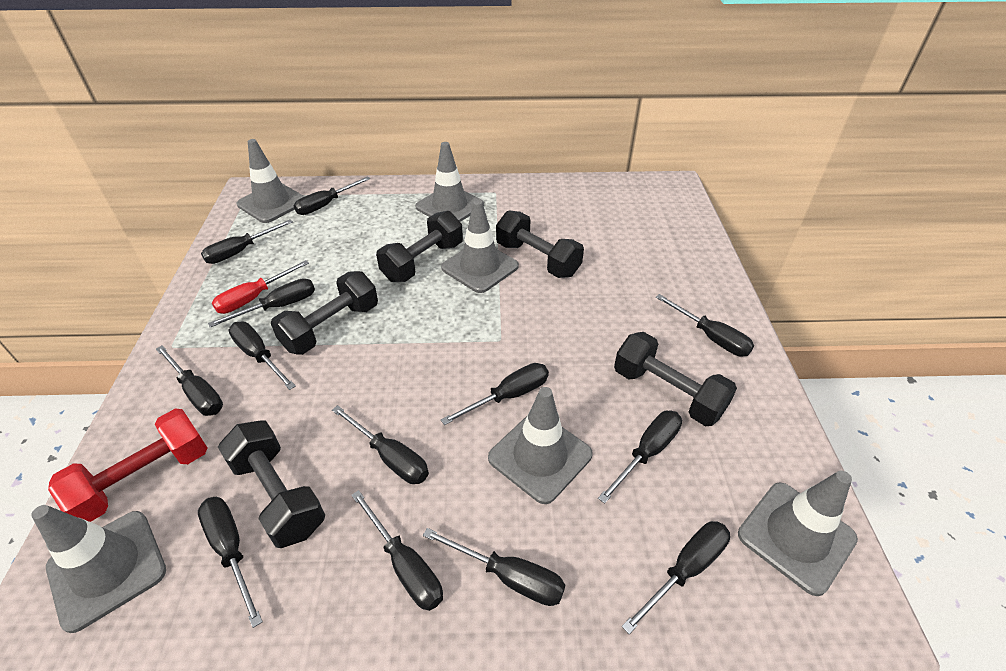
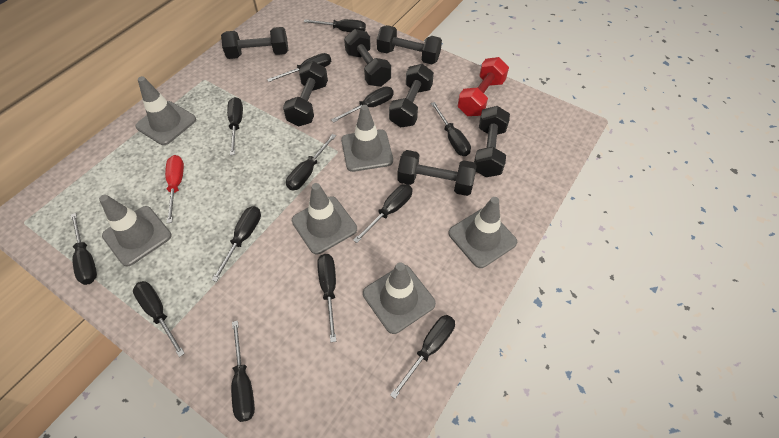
black dumbbell: [218,420,325,548] [271,271,378,355] [376,211,463,282] [496,210,584,278] [614,332,737,426] = 5 -> [221,27,288,59] [283,61,328,127] [344,29,391,87] [377,25,442,64] [389,64,434,128] [397,150,477,196] [474,106,510,177] = 7

